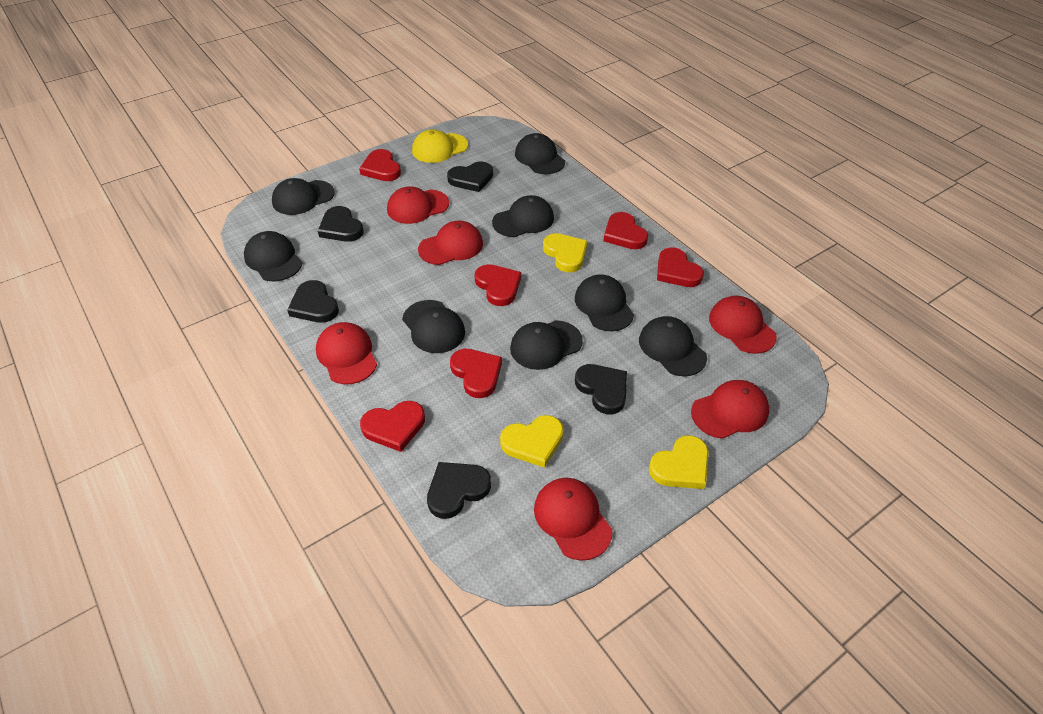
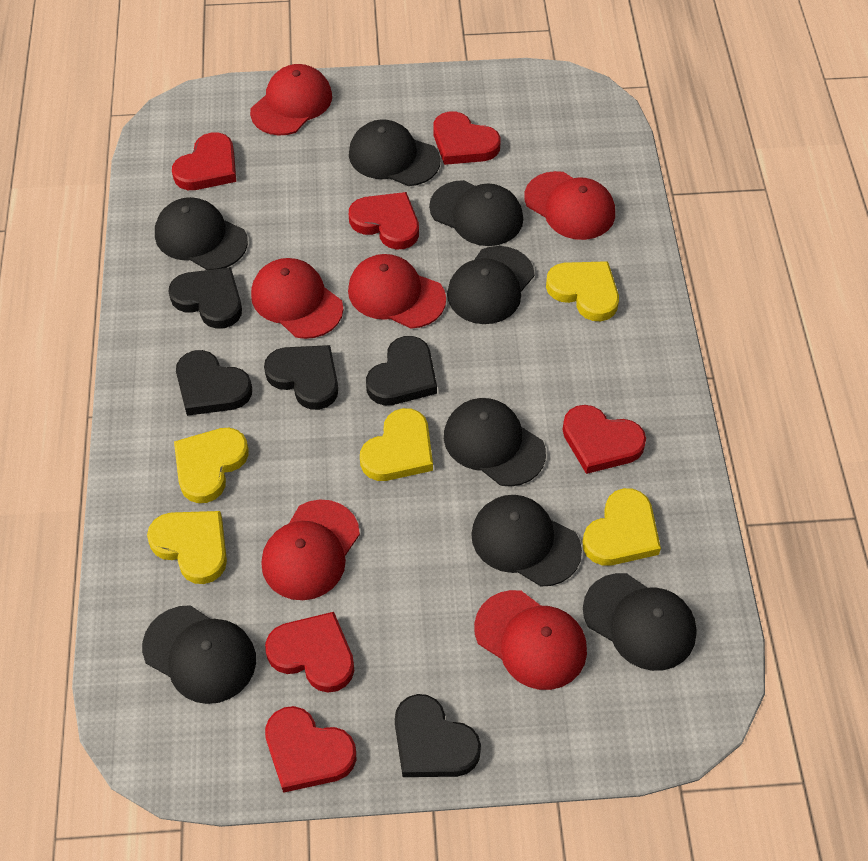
yellow cap: [412,129,468,163] = 1 -> none = 0
yellow heart: [500,415,564,468] [543,233,588,272] [649,435,709,489] = 3 -> [147,511,227,584] [174,428,249,503] [360,408,433,481] [546,261,619,321] [582,488,661,566] = 5

